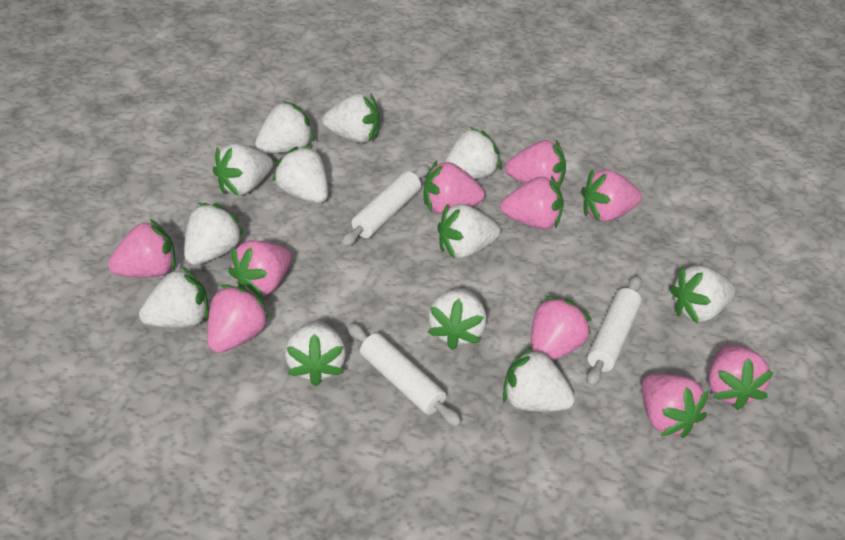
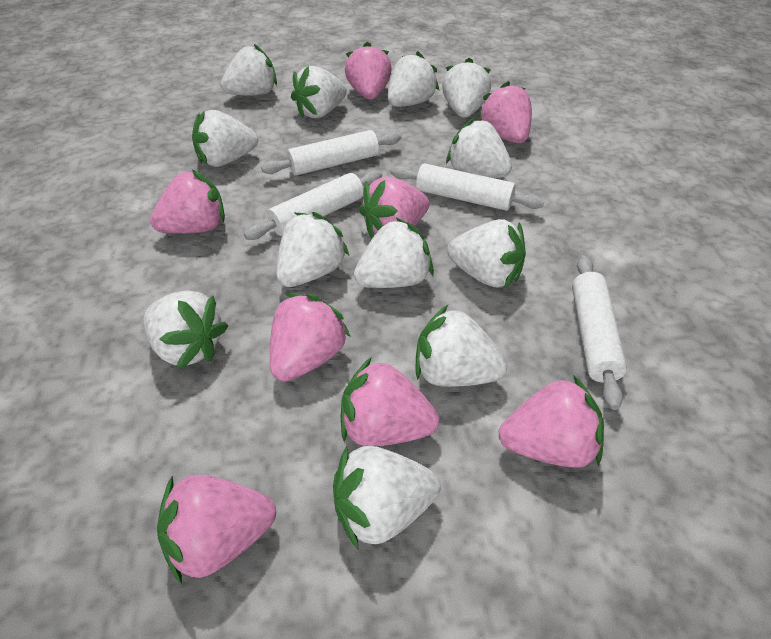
pink strawberry: [108,219,176,277] [207,285,271,353] [228,240,292,298] [423,161,485,214] [500,176,563,229] [505,140,566,187] [531,296,591,361] [581,169,642,222] [642,374,709,438] [709,344,774,410] = 10 -> [150,169,225,234] [157,474,276,584] [270,293,350,382] [341,357,439,446] [345,42,392,100] [359,177,430,238] [477,81,532,143] [499,375,604,468] = 8
white rolling pin: [341,164,430,247] [347,323,462,427] [586,275,642,387] = 3 -> [244,171,382,240] [261,130,401,176] [390,163,544,211] [572,256,627,410] = 4

